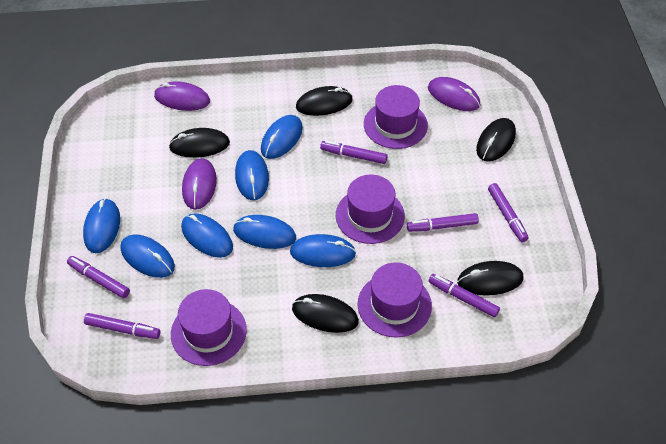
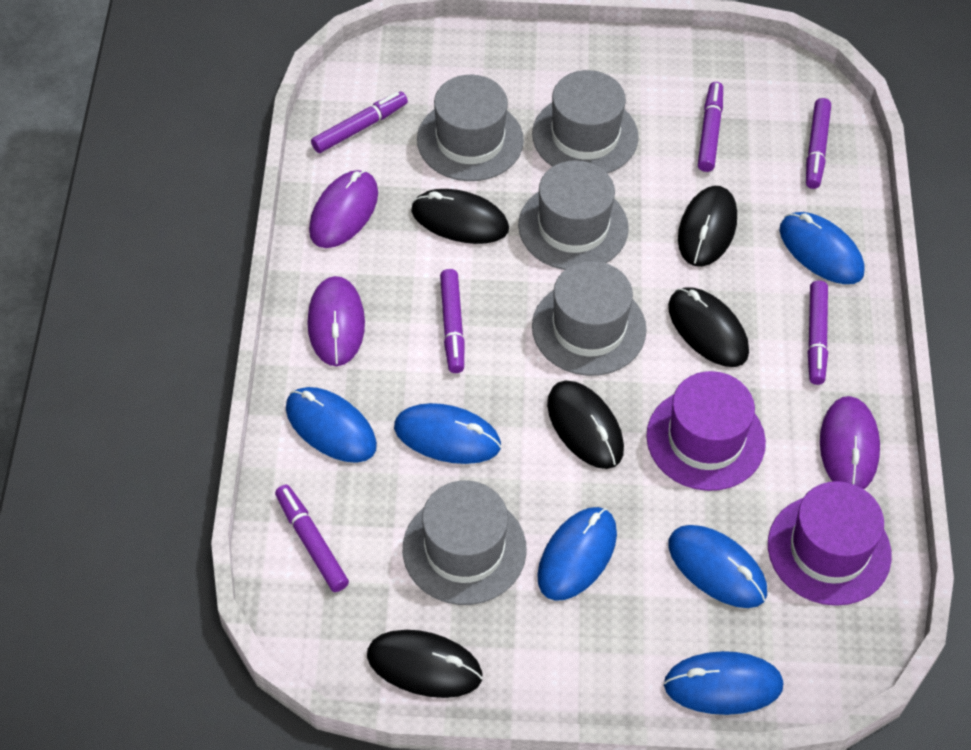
blue mouse: [83,198,120,253] [120,235,175,278] [181,214,233,258] [233,215,296,249] [235,150,269,200] [261,115,303,159] [290,234,356,267] = 7 -> [286,387,377,463] [394,403,501,464] [537,507,617,601] [664,651,784,715] [668,525,767,608] [779,212,864,284] = 6
grey hat: none = 0 -> [403,480,527,605] [417,75,524,181] [518,160,629,270] [532,70,639,174] [532,261,647,376] = 5
purple hat: [171,289,247,366] [336,175,405,244] [358,262,432,338] [364,85,428,149] = 4 -> [646,371,766,491] [768,481,892,606] = 2

